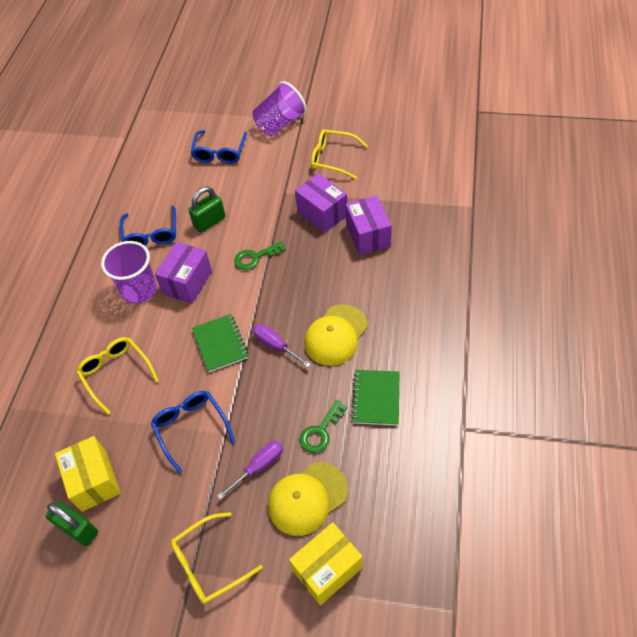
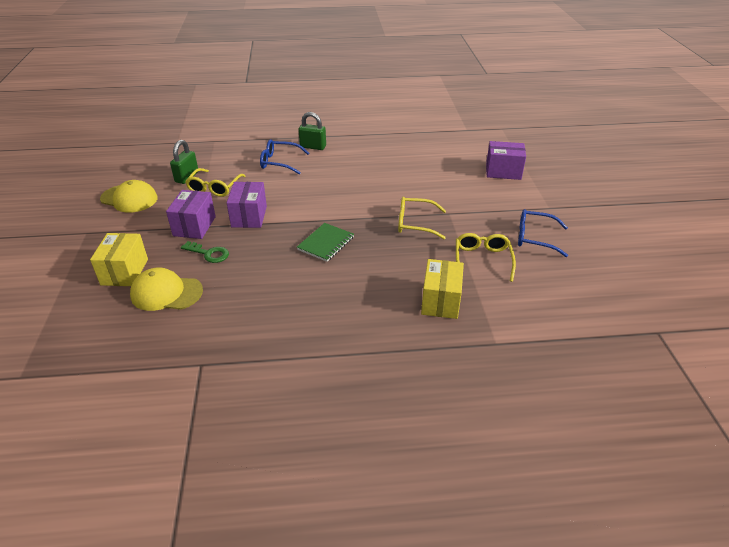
blue glasses: [120,206,176,246] [151,391,235,474] [190,130,247,164] = 3 -> [260,139,309,174] [518,209,568,257] = 2
green key: [234,241,286,270] [300,400,347,453] = 2 -> [181,241,229,263] = 1
green notebook: [192,314,248,373] [351,370,400,426] = 2 -> [297,223,354,262] = 1
purple cup: [101,241,157,304] [253,81,307,136] = 2 -> none = 0
purple screwdriver: [217,441,283,500] [253,324,311,367] = 2 -> none = 0

